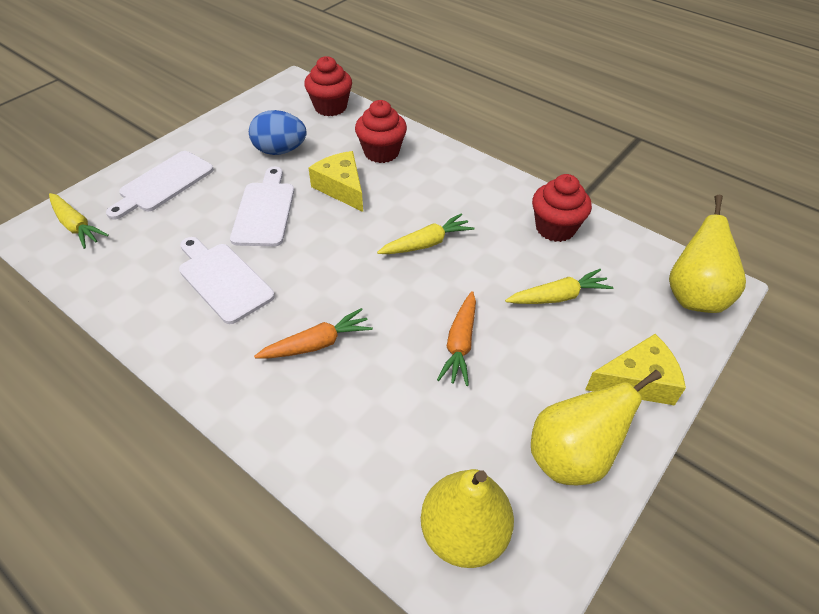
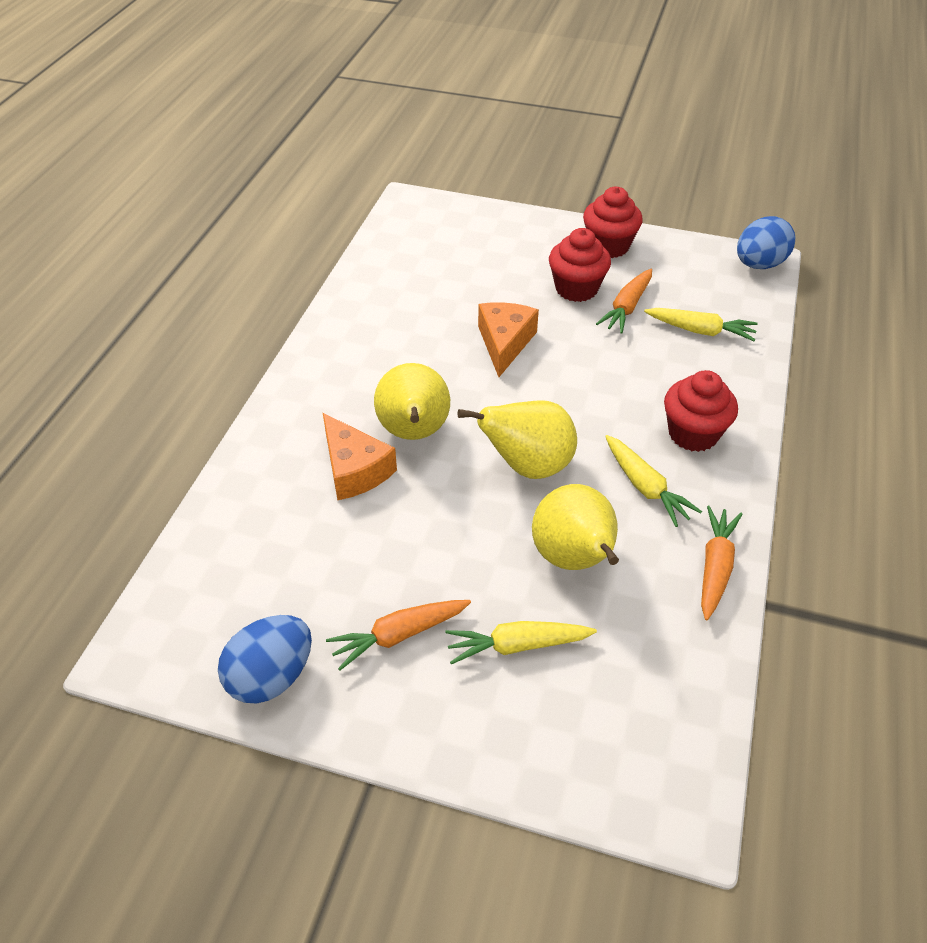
blue egg: [249,110,307,155] = 1 -> [218,615,312,704] [737,216,795,269] = 2
orange carrot: [254,308,373,359] [437,291,476,386] = 2 -> [326,600,471,671] [596,269,652,333] [701,506,742,621] = 3
orange cheese: none = 0 -> [323,413,397,500] [478,302,539,377] = 2
white cutting board: [106,151,214,219] [179,237,275,324] [230,167,294,246] = 3 -> none = 0
yellow cheese: [309,151,363,212] [585,334,686,406] = 2 -> none = 0

